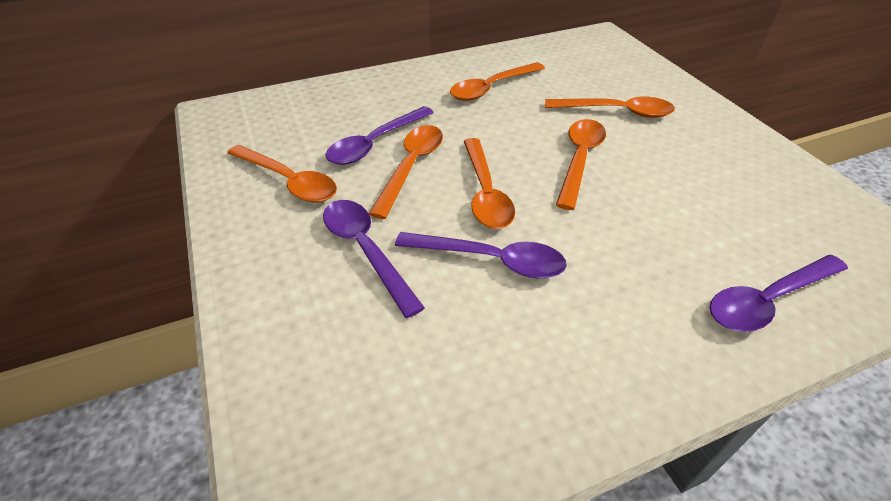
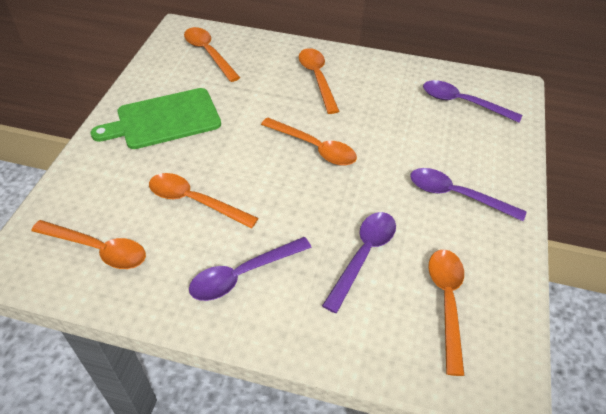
green cutting board: none = 0 -> [91,88,221,149] = 1

